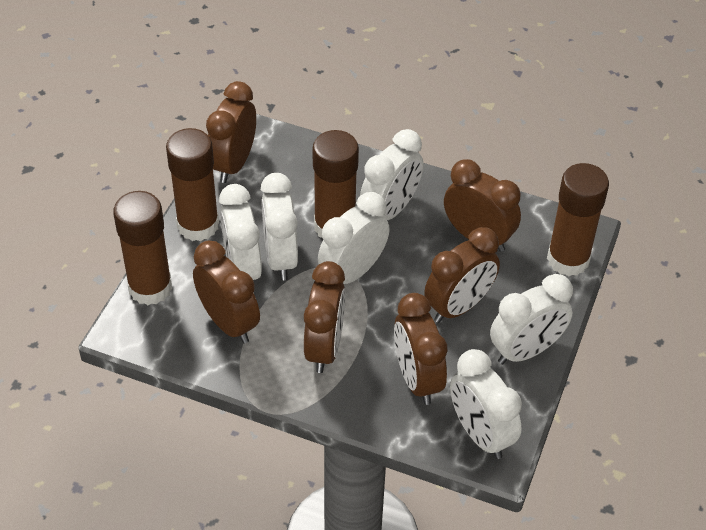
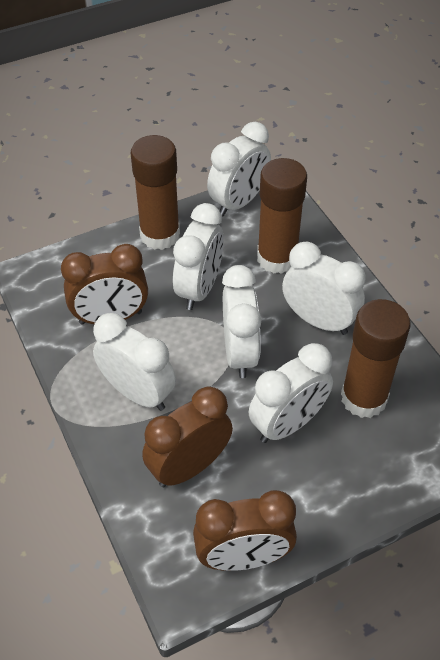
brown clock: [193,240,260,344] [206,81,256,183] [304,261,345,373] [394,293,447,405] [424,227,500,323] [444,159,521,252] = 6 -> [61,244,148,325] [142,387,233,487] [193,490,297,571] = 3
brown glue stick: [113,191,172,305] [166,128,219,241] [313,130,359,238] [547,163,609,276] = 4 -> [131,135,180,250] [257,158,307,274] [341,299,411,418] = 3

